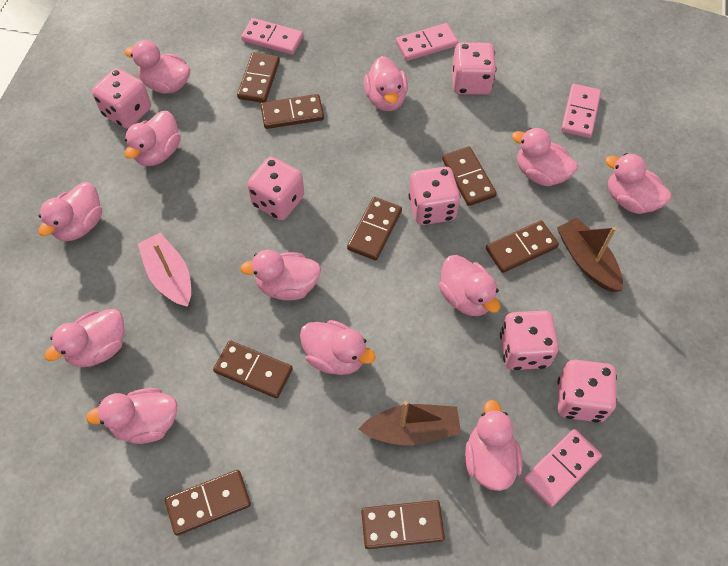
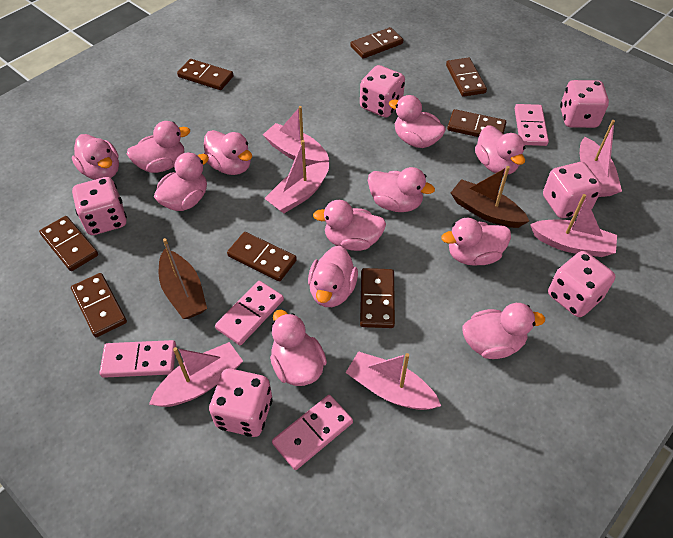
pink boat: [138,233,191,307] = 1 -> [149,342,243,407] [263,106,329,166] [264,140,329,214] [346,351,441,410] [530,194,617,257] [580,120,622,197] = 6

